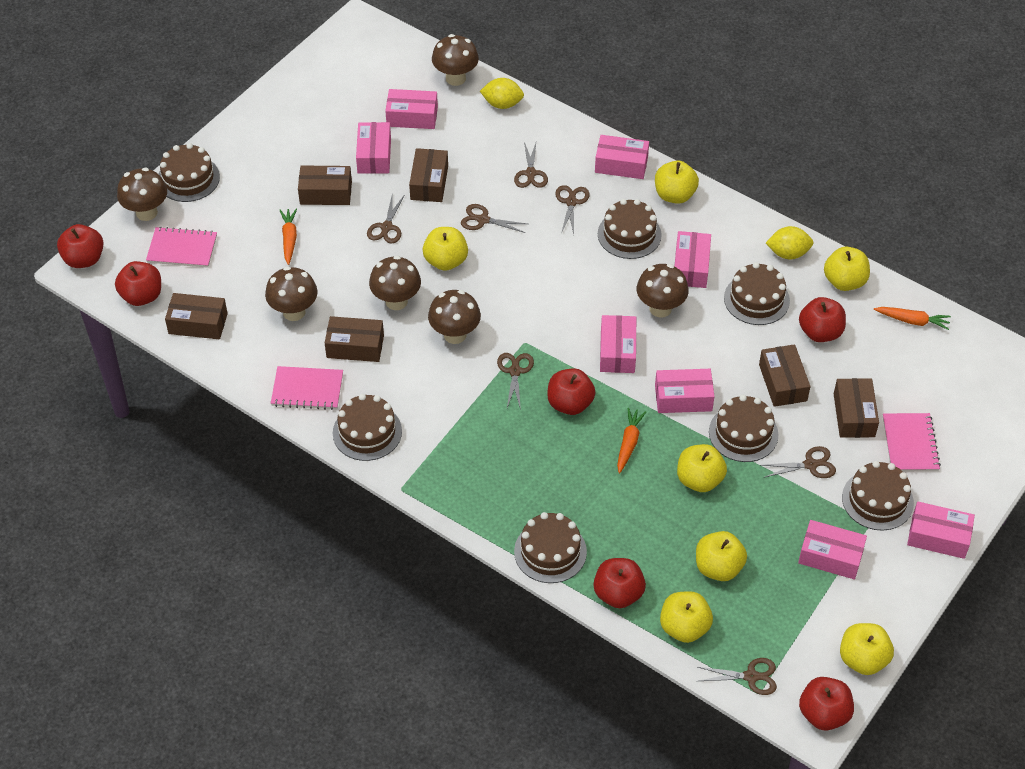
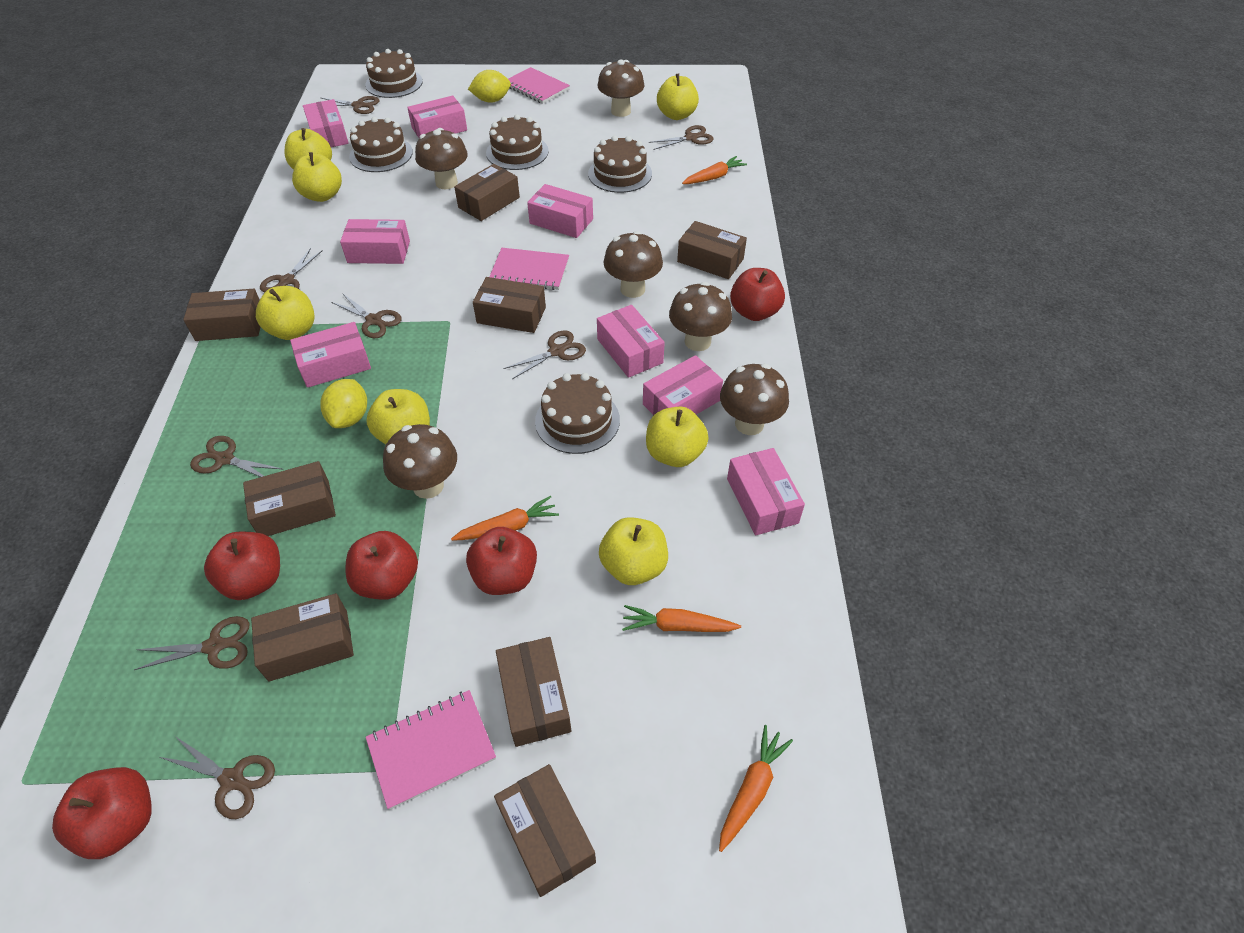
brown box: [165,293,228,339] [298,166,352,205] [325,316,384,362] [409,148,448,202] [759,344,810,407] [834,378,879,438] = 6 -> [183,289,260,341] [243,461,336,536] [251,593,354,682] [454,164,520,221] [473,277,546,333] [494,764,596,897] [496,637,571,747] [677,221,747,279] = 8
brown cake: [159,143,220,202] [333,394,402,461] [514,512,587,583] [598,199,662,259] [709,395,778,462] [724,262,790,325] [842,461,914,531] = 7 -> [349,117,413,172] [365,49,423,98] [486,114,549,170] [535,373,620,454] [588,136,652,193] = 5
brown scissors: [367,194,405,244] [461,204,527,233] [497,353,534,410] [514,140,548,188] [555,185,590,234] [698,658,777,695] [761,446,836,478] = 7 -> [134,616,250,670] [160,736,275,819] [190,436,284,477] [260,248,323,292] [321,96,380,114] [331,293,402,338] [504,330,586,379] [649,125,713,150] = 8
orange carrot: [279,209,297,265] [617,408,646,473] [874,307,951,330] = 3 -> [451,496,559,541] [622,605,741,632] [682,156,747,184] [719,725,793,852] = 4
red apple: [57,224,104,268] [115,261,161,306] [547,368,595,415] [593,558,646,608] [799,297,846,342] [799,677,854,731] = 6 -> [52,767,152,859] [204,532,280,600] [346,531,418,600] [466,527,537,595] [730,268,785,321] = 5

